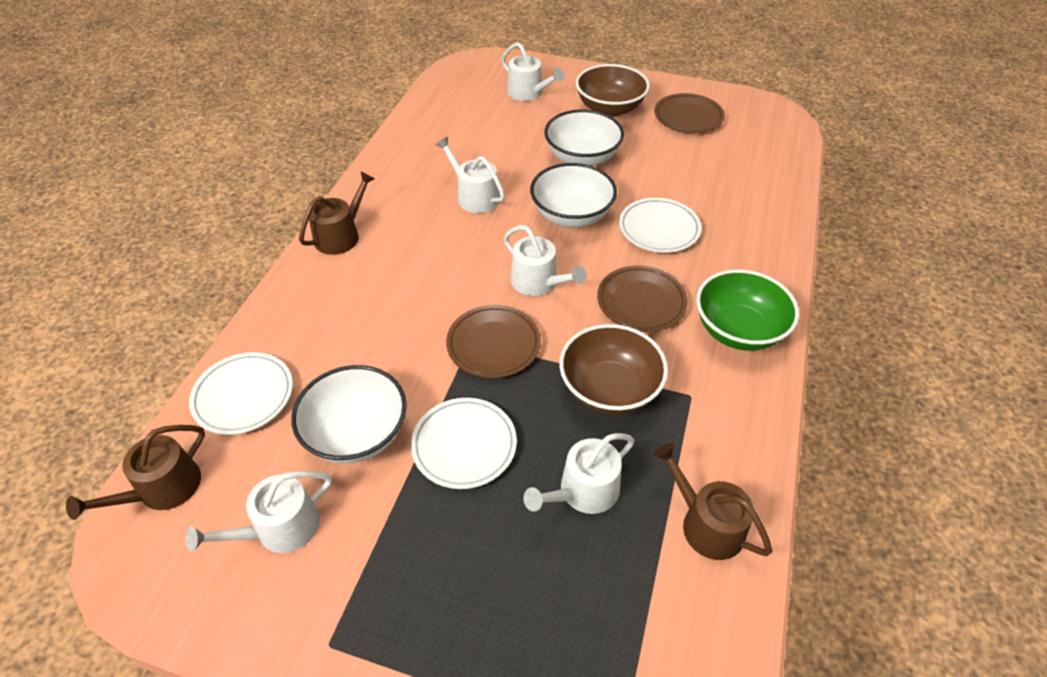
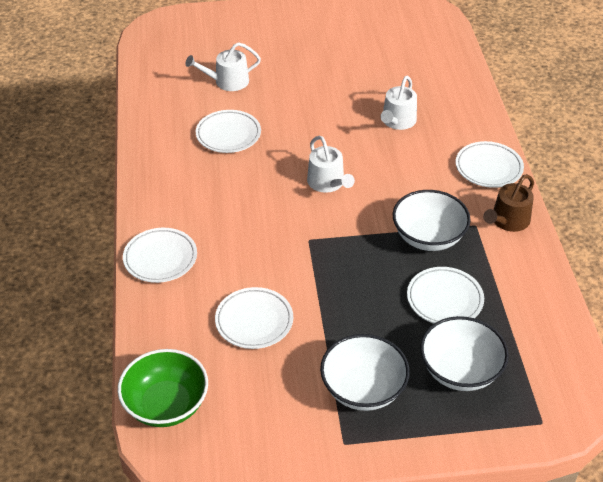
brown bowl: [559,324,668,415] [576,64,650,117] = 2 -> none = 0
brown plate: [446,305,541,378] [597,265,688,332] [654,93,725,133] = 3 -> none = 0
brown watering can: [66,425,205,520] [299,172,375,255] [654,443,772,560] = 3 -> [483,174,534,232] = 1
white plate: [189,352,293,435] [411,398,517,489] [619,198,701,253] = 3 -> [123,228,197,283] [196,110,261,153] [215,287,293,349] [407,267,484,324] [456,141,524,188] = 5
white watering can: [185,471,332,553] [435,137,505,213] [501,42,564,101] [504,225,587,296] [524,433,635,514] = 5 -> [185,42,261,91] [307,136,355,193] [380,76,417,130] = 3

